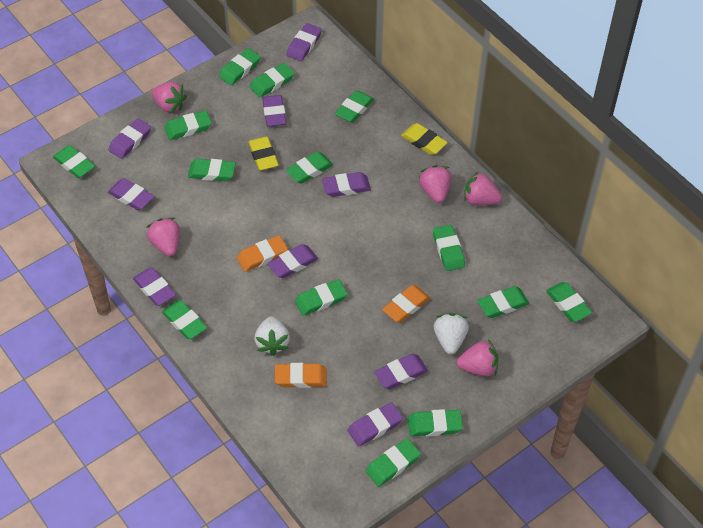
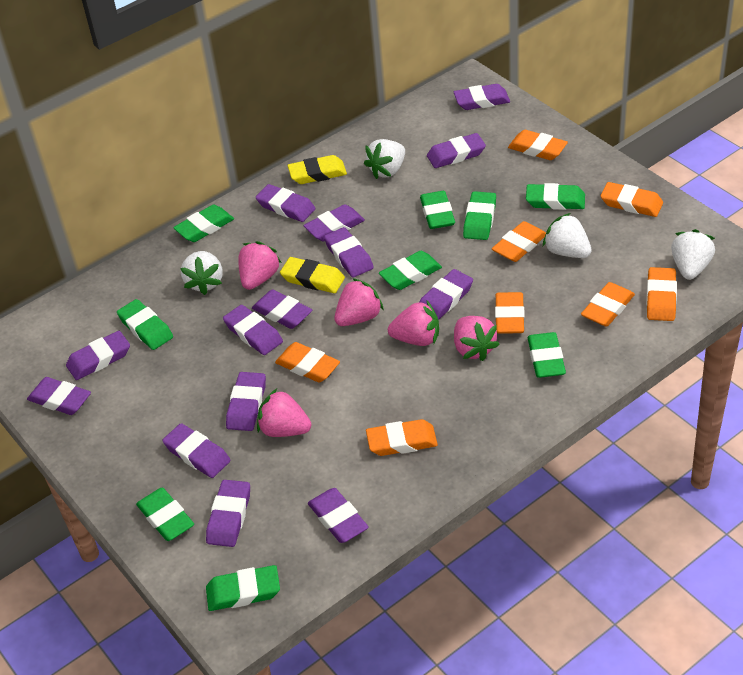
green eraser: [53,145,95,178] [162,300,207,339] [164,111,212,140] [188,159,236,181] [219,48,261,85] [250,63,295,98] [286,151,333,183] [295,279,347,316] [335,90,374,123] [366,438,421,487] [408,409,463,436] [433,225,465,271] [478,286,529,318] [546,282,592,322] = 14 -> [117,299,173,350] [136,488,194,541] [173,205,234,242] [206,565,280,611] [379,251,442,290] [420,191,455,229] [463,191,496,240] [526,183,585,210] [528,332,566,378] = 9
orange eraser: [237,235,288,272] [275,363,327,388] [382,285,430,323] = 3 -> [275,342,340,383] [366,419,438,456] [492,221,546,262] [495,292,525,334] [508,130,568,160] [581,282,635,327] [601,182,663,217] [646,267,677,321] = 8
purple eraser: [108,118,151,159] [108,178,154,211] [133,268,176,306] [262,95,286,127] [267,244,318,278] [286,23,322,61] [322,172,371,197] [348,402,403,446] [374,354,428,389] = 9 -> [27,377,91,415] [66,331,130,380] [162,423,231,478] [206,480,250,547] [223,305,283,355] [226,372,266,431] [252,290,312,329] [256,184,316,222] [304,204,365,242] [308,488,369,543] [324,227,374,277] [419,269,473,320] [427,133,486,168] [454,84,510,110] = 14
white strawberry: [254,317,290,356] [434,313,469,354] = 2 -> [180,251,223,295] [364,139,405,179] [543,213,592,258] [671,229,715,280] = 4

